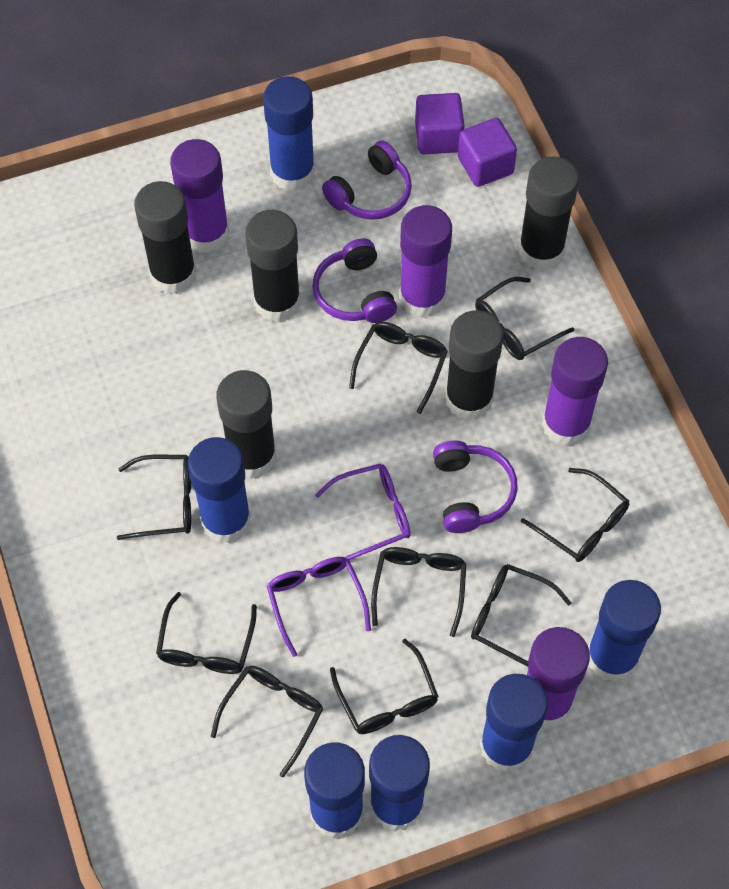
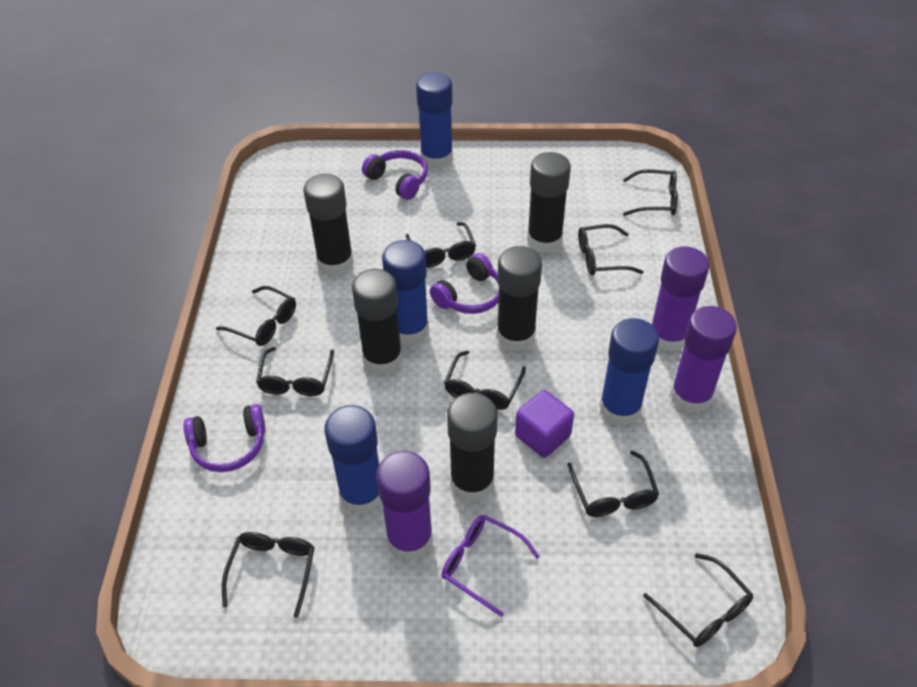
blue glue stick: [188,437,251,543] [263,76,315,191] [304,742,365,839] [369,735,430,832] [480,674,548,772] [588,580,661,682] = 6 -> [324,405,381,514] [382,240,429,345] [416,72,453,169] [599,318,659,426] = 4
purple cube: [415,93,464,154] [458,118,517,187] = 2 -> [515,390,574,458] = 1
purple glasses: [267,557,371,657] [315,463,411,560] = 2 -> [442,515,540,617] = 1
purple glue stick: [170,139,229,253] [399,205,452,318] [527,627,590,727] [542,337,608,446] = 4 -> [376,451,433,561] [651,246,709,352] [670,306,737,413] = 3

